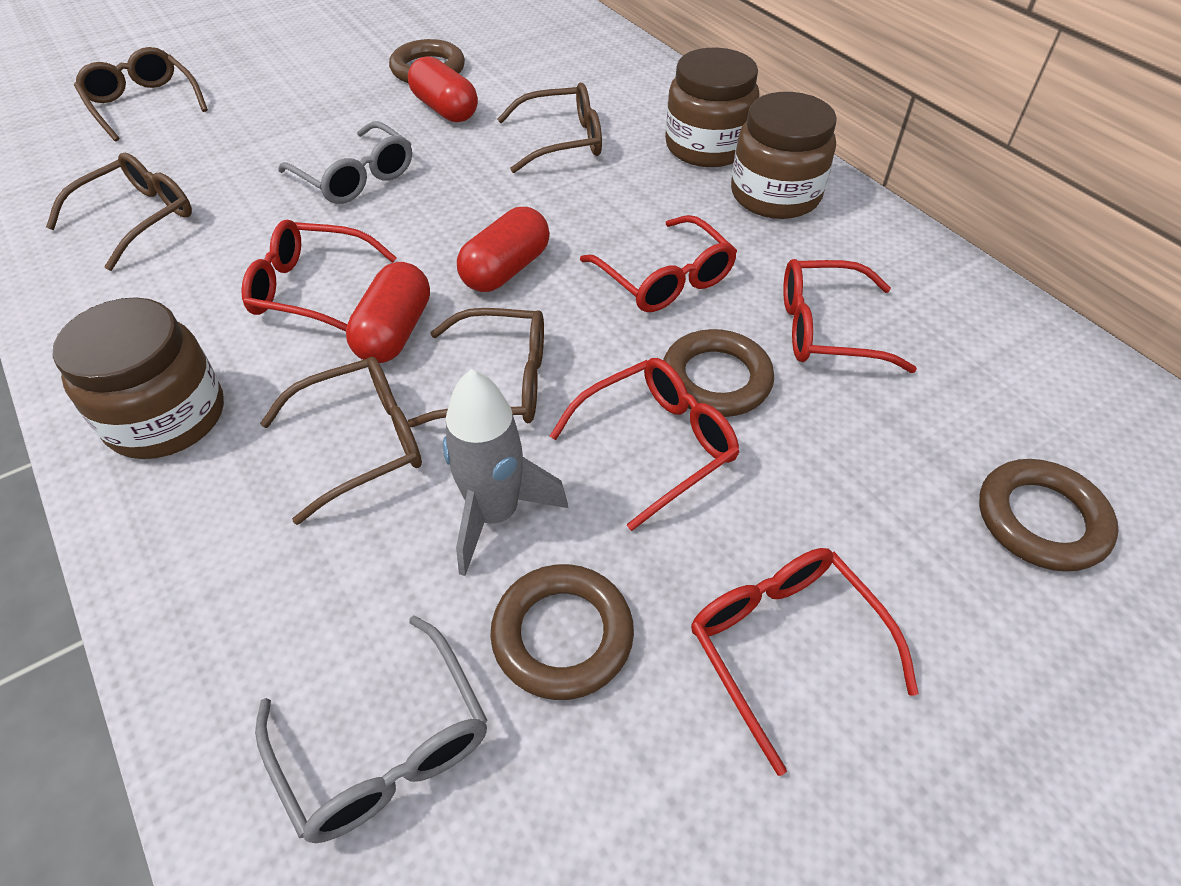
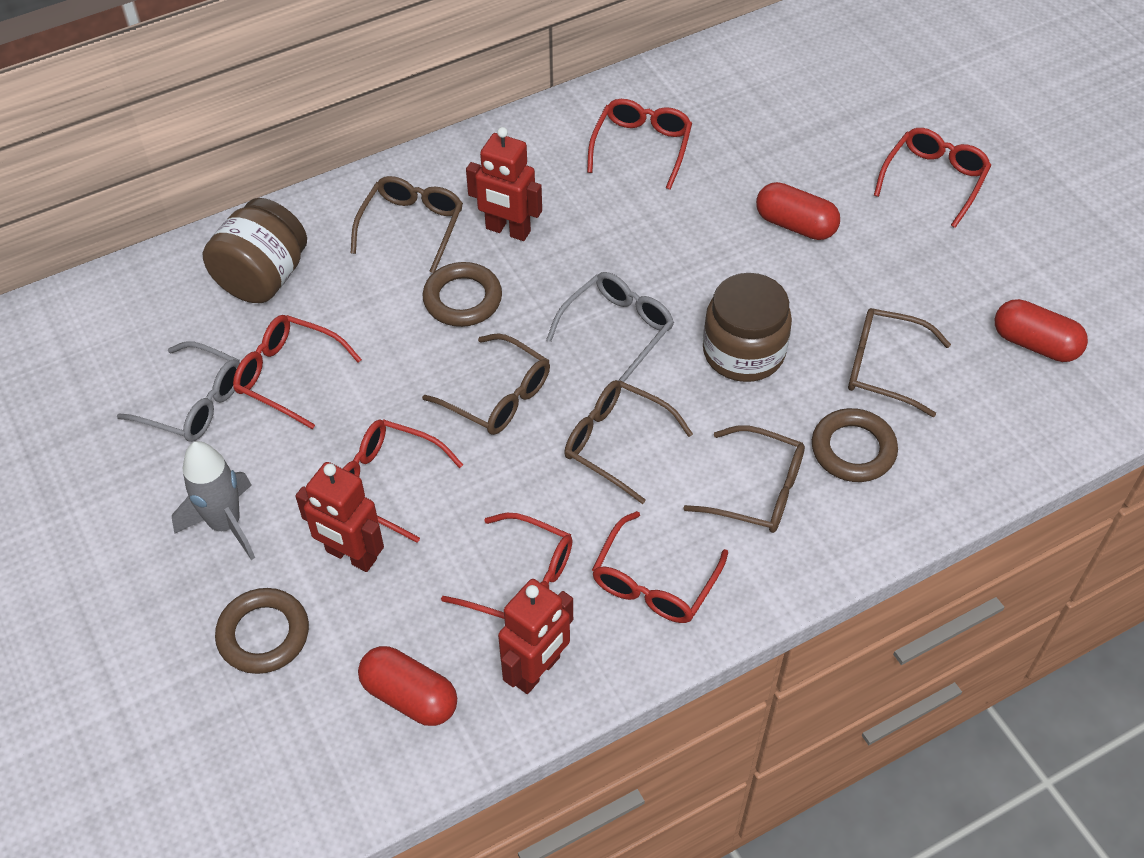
brown jar: [53,297,224,459] [665,48,760,167] [731,92,837,219] = 3 -> [203,198,307,303] [703,273,792,382] = 2
brown ring: [389,39,465,83] [490,564,634,700] [663,329,774,417] [979,459,1119,572] = 4 -> [215,588,309,674] [422,262,502,327] [812,408,898,482] = 3
red glasses: [241,220,397,332] [550,358,739,531] [580,215,737,312] [691,548,919,776] [783,259,917,373] = 5 -> [233,315,362,429] [343,419,463,543] [441,513,573,619] [587,99,692,190] [592,511,728,623] [874,128,991,228] = 6
red robot: none = 0 -> [295,462,384,572] [466,127,542,241] [498,579,573,694] = 3

